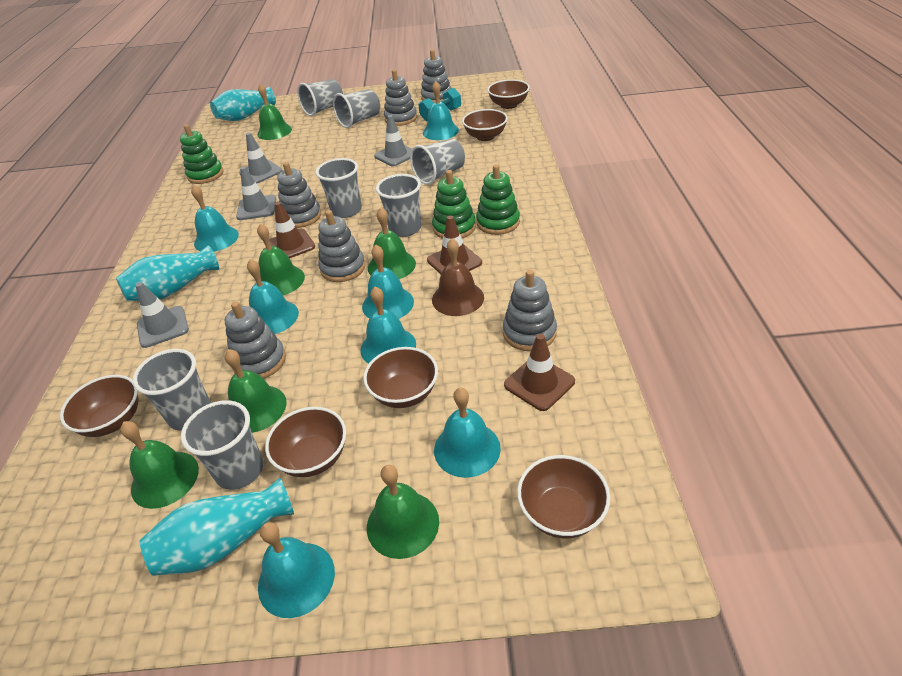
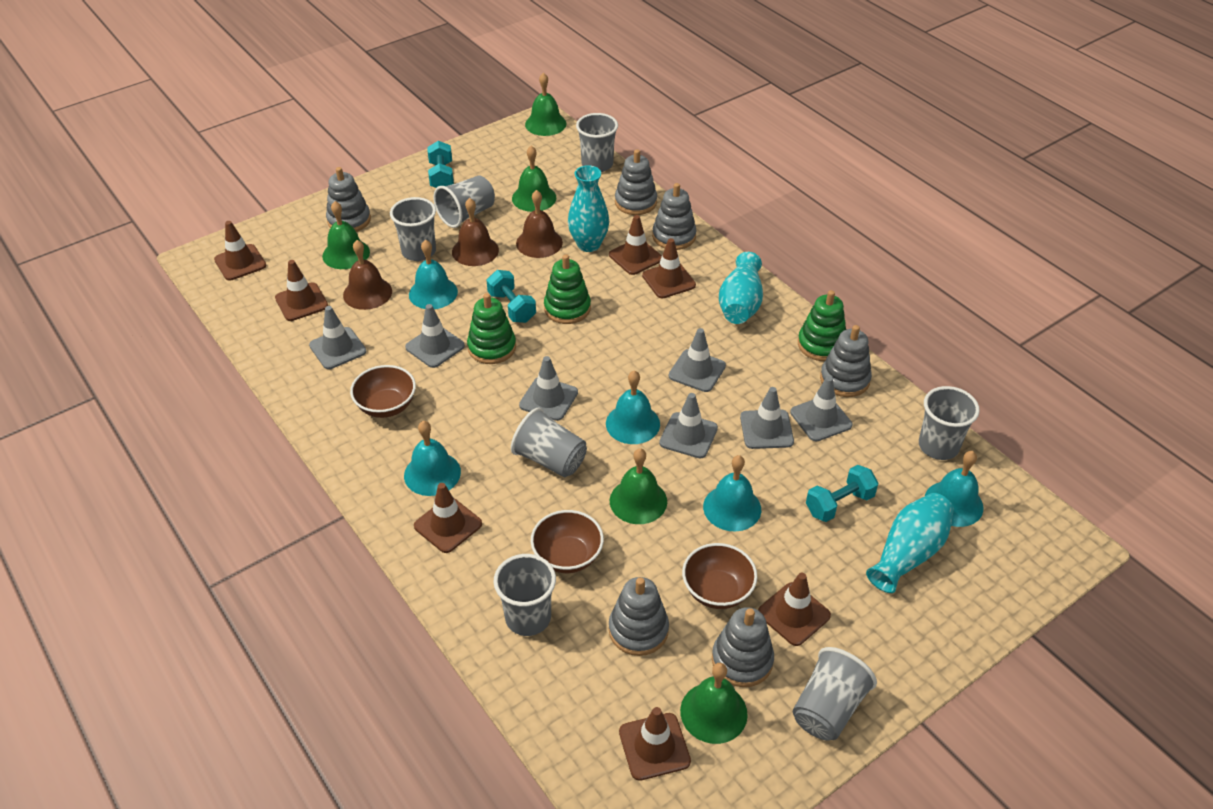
brown bell: [432,238,484,316] = 1 -> [343,240,392,310] [452,198,499,266] [516,190,563,258] = 3
brown bowl: [60,375,138,437] [265,407,346,477] [364,347,438,408] [462,109,508,141] [487,79,530,109] [517,455,610,538] = 6 -> [350,365,416,418] [531,510,604,573] [682,543,757,609] = 3
brown traffic cone: [269,202,315,258] [427,216,482,274] [504,334,575,411] = 3 -> [214,221,266,281] [275,260,328,321] [414,483,482,553] [609,215,662,275] [619,707,691,781] [642,238,696,298] [758,573,831,646] = 7
green bell: [120,421,199,509] [225,349,287,433] [257,84,292,140] [257,224,305,295] [367,465,439,559] [368,207,416,279] = 6 -> [322,201,370,269] [512,146,556,212] [525,73,566,136] [610,448,667,524] [680,663,748,744] = 5
grey traffic cone: [135,282,189,348] [236,167,276,220] [239,133,283,183] [374,115,412,166] = 4 -> [309,306,366,369] [405,304,465,368] [519,356,578,421] [659,393,718,458] [669,328,726,392] [740,387,794,449] [790,376,852,442] = 7
turquoise bell: [191,184,239,252] [247,259,299,334] [258,522,335,618] [360,287,416,364] [362,245,414,319] [423,81,459,140] [434,387,501,478] = 7 -> [404,421,461,496] [409,240,458,309] [606,370,660,444] [703,455,761,531] [925,451,984,527] = 5
turquoise dumbbell: [418,88,461,121] = 1 -> [427,141,454,188] [486,270,536,323] [806,465,878,522] = 3

